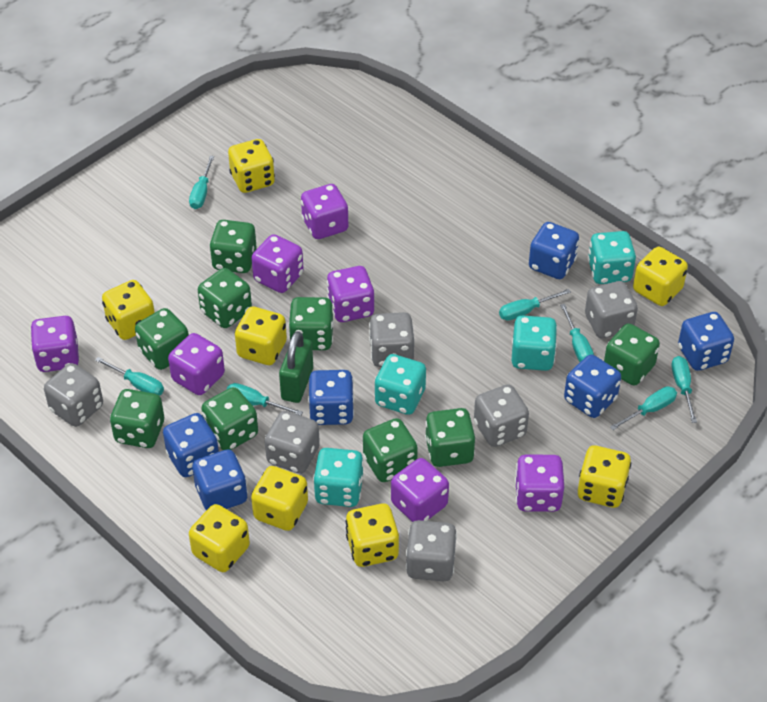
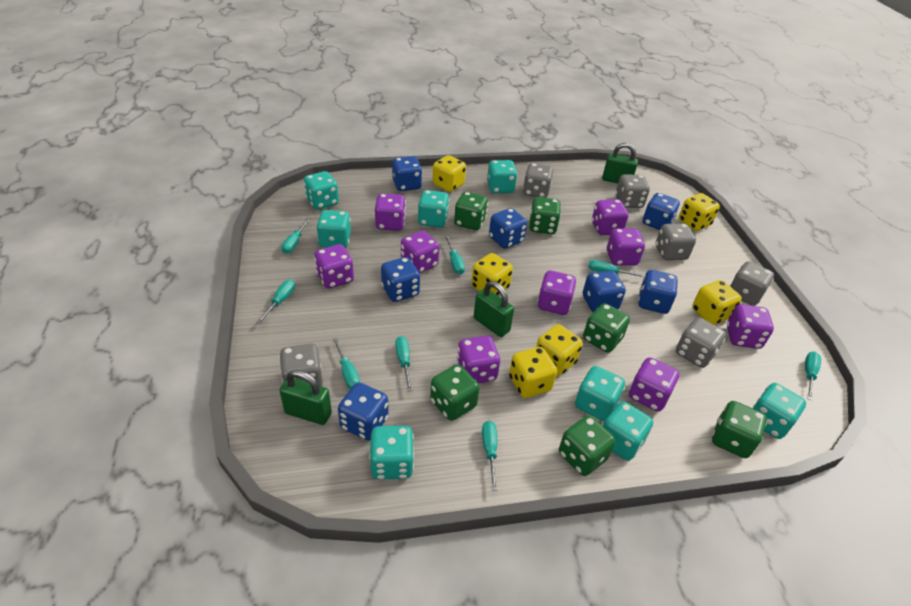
blue dice: [163,413,219,477] [192,449,248,510] [308,370,354,425] [529,222,579,279] [564,355,621,418] [678,312,734,371] = 6 -> [338,383,389,440] [381,257,420,302] [392,156,422,191] [489,208,527,249] [583,271,626,312] [638,270,678,314] [643,193,680,230] = 7
green dice: [110,389,164,448] [135,308,189,370] [198,268,252,328] [201,387,258,450] [209,220,257,273] [288,297,334,350] [363,418,418,482] [425,408,475,467] [604,323,660,386] = 9 -> [430,365,480,421] [454,192,488,230] [529,197,561,234] [559,415,615,476] [583,303,630,353] [712,401,767,458] = 6
green padlock: [279,331,313,403] = 1 -> [279,370,332,425] [474,281,514,337] [602,143,638,183] = 3
purple dice: [30,316,79,372] [168,333,225,395] [252,234,304,293] [301,184,349,239] [327,266,374,322] [391,458,449,522] [515,455,564,512] = 7 -> [314,244,354,289] [375,194,406,231] [401,231,439,273] [457,336,500,383] [537,271,577,315] [592,199,629,235] [607,228,645,266] [629,357,679,412] [727,304,774,349] = 9
turquoise dice: [313,448,364,507] [375,354,426,415] [511,315,557,371] [588,231,636,284] = 4 -> [304,171,339,209] [316,210,351,248] [369,426,414,480] [418,190,450,228] [487,160,518,193] [575,366,625,421] [603,402,653,461] [753,383,806,439] = 8
turquoise screwdriver: [95,357,164,396] [189,156,214,209] [226,383,303,416] [499,289,571,321] [560,304,594,362] [610,386,677,430] [672,356,697,423] = 7 -> [257,280,295,323] [281,218,311,254] [333,337,360,389] [395,336,412,391] [445,236,465,275] [482,421,497,491] [588,260,644,277] [805,352,821,401] = 8
yellow dice: [102,280,155,340] [189,504,250,572] [228,139,275,193] [235,307,287,365] [251,466,308,531] [346,503,399,567] [578,445,631,508] [633,247,688,306] = 8 -> [432,155,466,192] [471,253,513,295] [509,347,557,398] [536,324,583,376] [679,193,720,231] [692,280,742,325] = 6

